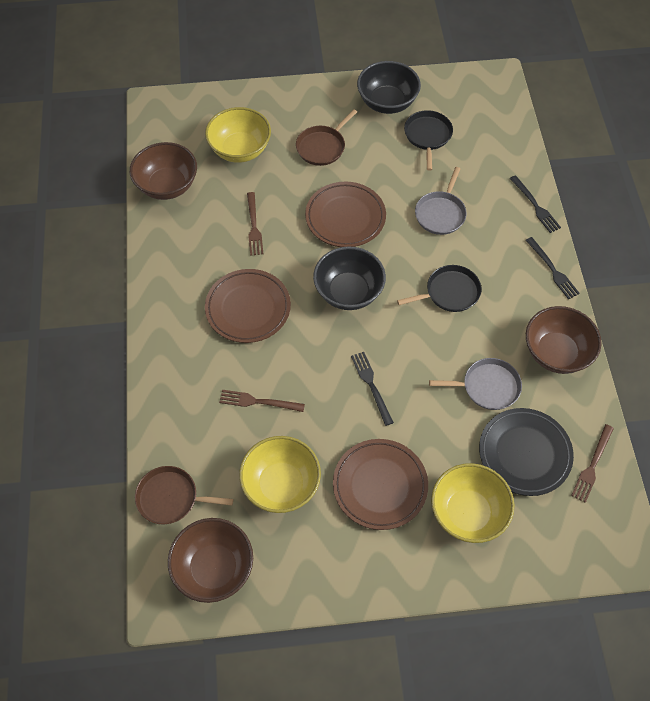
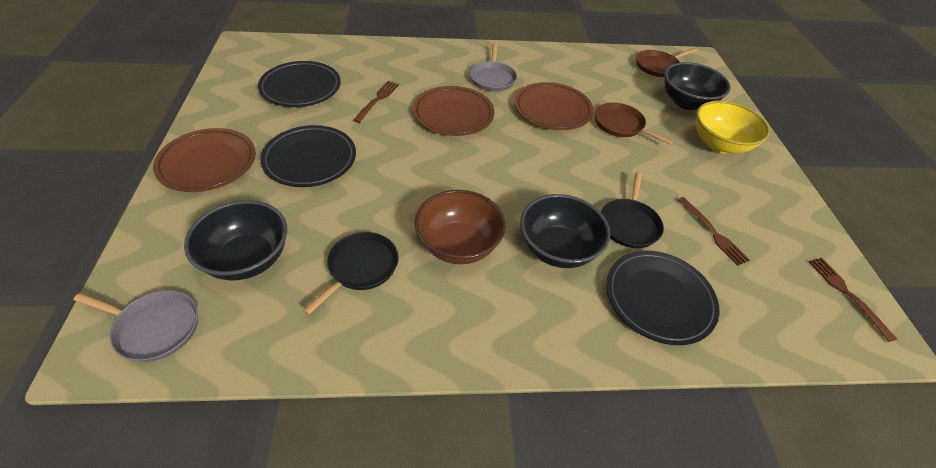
black bowl: [313,247,386,310] [357,61,421,114] = 2 -> [184,200,287,280] [520,194,611,268] [664,62,731,110] = 3
black fork: [351,352,394,426] [510,175,561,233] [526,237,580,299] = 3 -> none = 0
black plate: [479,408,574,496] = 1 -> [258,61,341,107] [260,125,356,187] [606,251,719,345] = 3
brown bowl: [130,142,197,200] [168,518,253,603] [526,306,602,374] = 3 -> [415,190,506,264] = 1
yellow bowl: [205,107,271,163] [239,436,321,513] [431,463,514,543] = 3 -> [696,101,770,153] = 1

